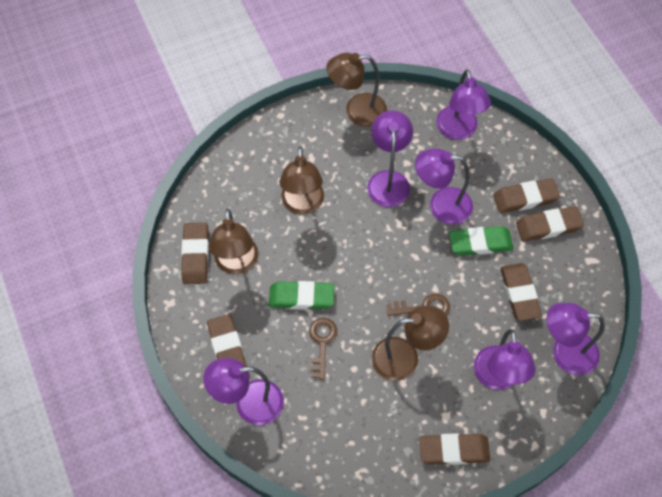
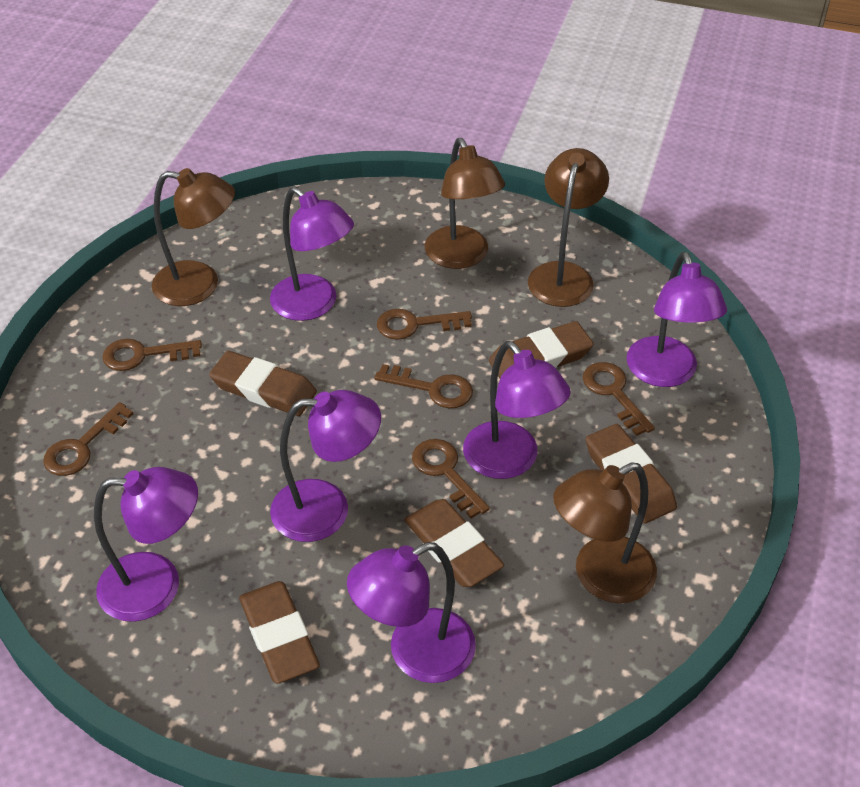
brown eraser: [181,222,209,284] [207,314,249,374] [420,433,490,465] [493,178,560,213] [500,263,542,321] [516,206,584,242] = 6 -> [209,351,317,416] [239,581,320,684] [404,499,504,587] [489,321,593,378] [586,424,677,523] = 5
brown key: [309,318,337,380] [386,294,450,316] = 2 -> [43,402,133,476] [102,339,202,371] [374,364,473,408] [377,309,472,340] [412,439,490,518] [583,362,655,436] = 6
green eraser: [269,281,334,310] [449,226,514,256] = 2 -> none = 0

